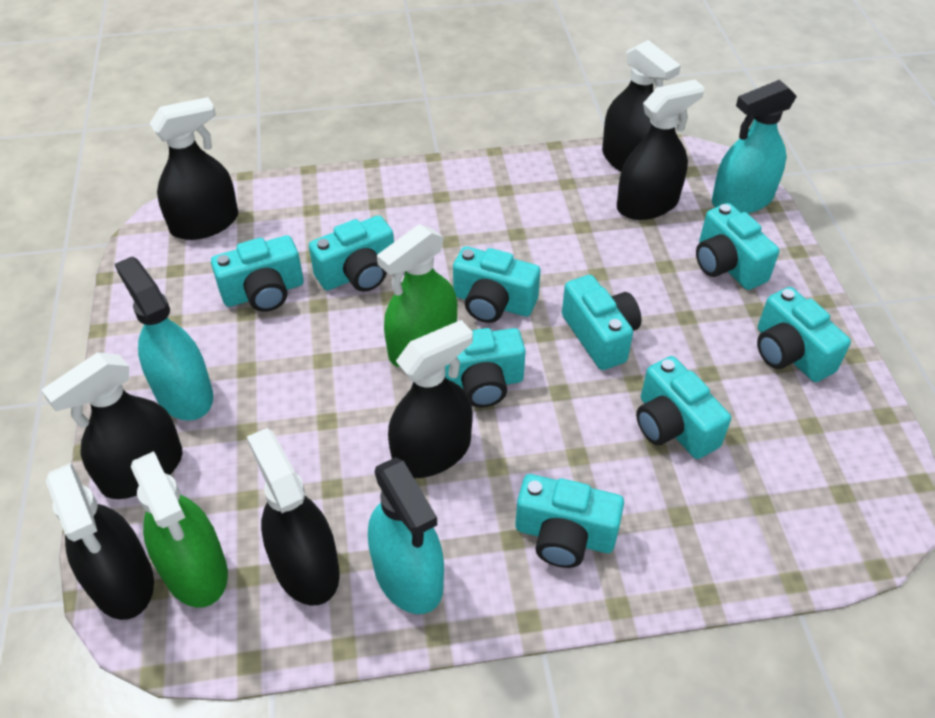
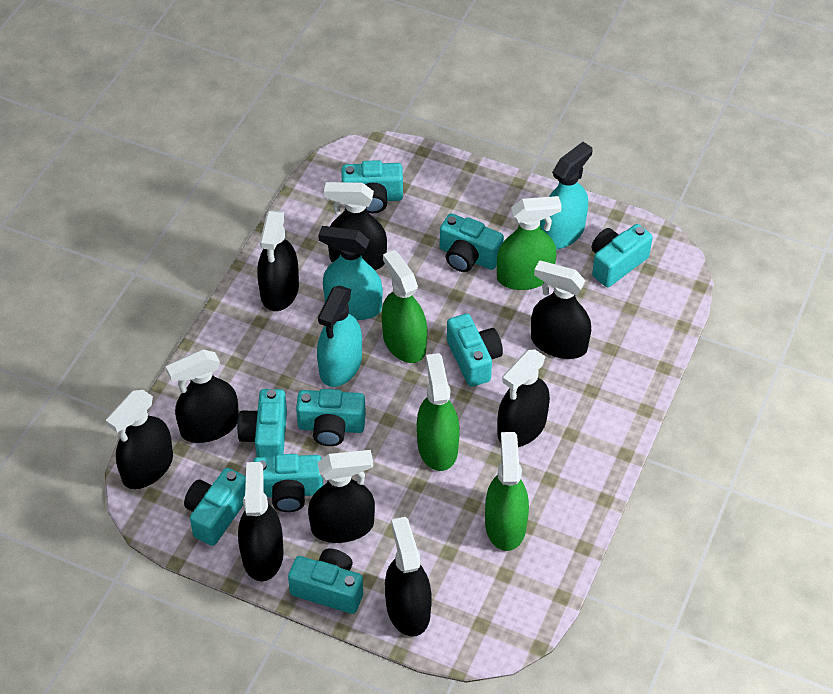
black spray bottle: [41,352,182,499] [46,463,154,620] [150,97,238,240] [247,428,340,605] [388,320,473,478] [602,40,681,172] [617,80,705,220] = 7 -> [106,390,173,489] [166,349,239,443] [238,462,284,581] [257,210,299,311] [308,450,375,543] [324,182,387,270] [385,517,432,637] [497,350,550,447] [531,260,591,359] = 9
green spray bottle: [131,451,228,608] [377,224,457,367] = 2 -> [381,250,427,363] [417,353,460,471] [485,432,529,551] [497,196,562,290] = 4

